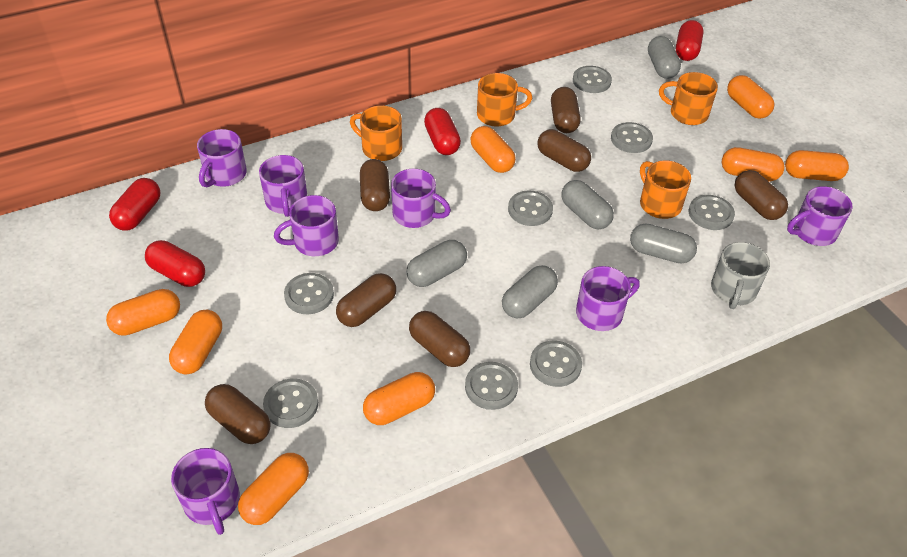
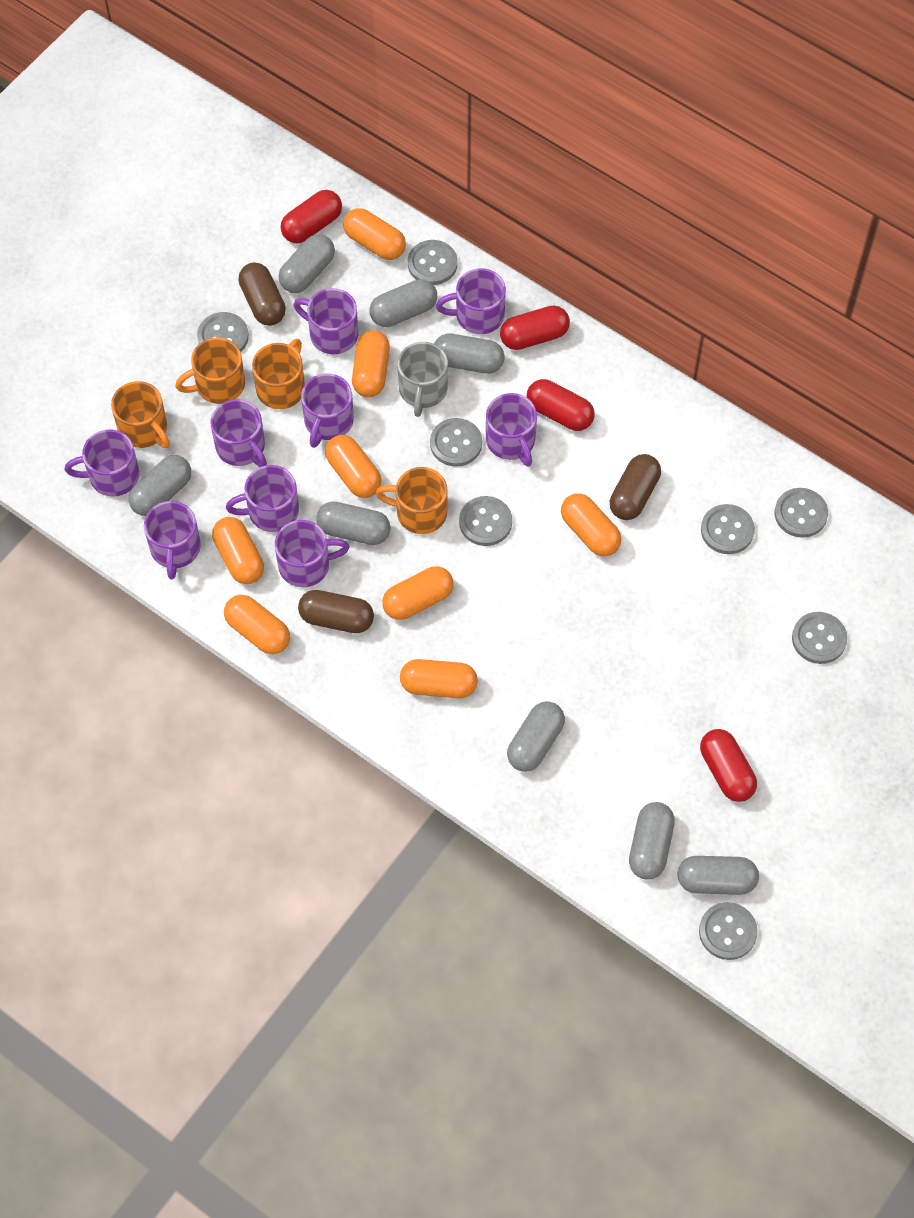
brown capsule: [205,384,270,444] [336,273,396,327] [360,159,390,211] [409,311,470,367] [537,129,591,172] [551,87,580,133] [734,170,788,220] = 7 -> [238,263,286,326] [298,590,374,633] [610,454,661,520] = 3
grey capsule: [406,240,467,287] [502,265,558,318] [561,180,614,229] [630,224,697,264] [648,36,681,79] = 5 -> [129,455,191,516] [279,234,335,293] [316,502,391,545] [369,279,437,327] [434,333,505,374] [507,701,565,772] [629,802,675,880] [677,856,759,895] = 8
purple mug: [171,448,240,535] [197,129,247,187] [259,155,308,217] [274,195,339,256] [391,169,451,228] [576,266,640,331] [787,186,853,246] = 7 -> [65,430,139,497] [144,501,201,579] [210,399,267,467] [226,465,299,532] [275,520,349,587] [293,288,358,354] [301,374,354,448] [436,268,506,334] [486,393,537,467] = 9

